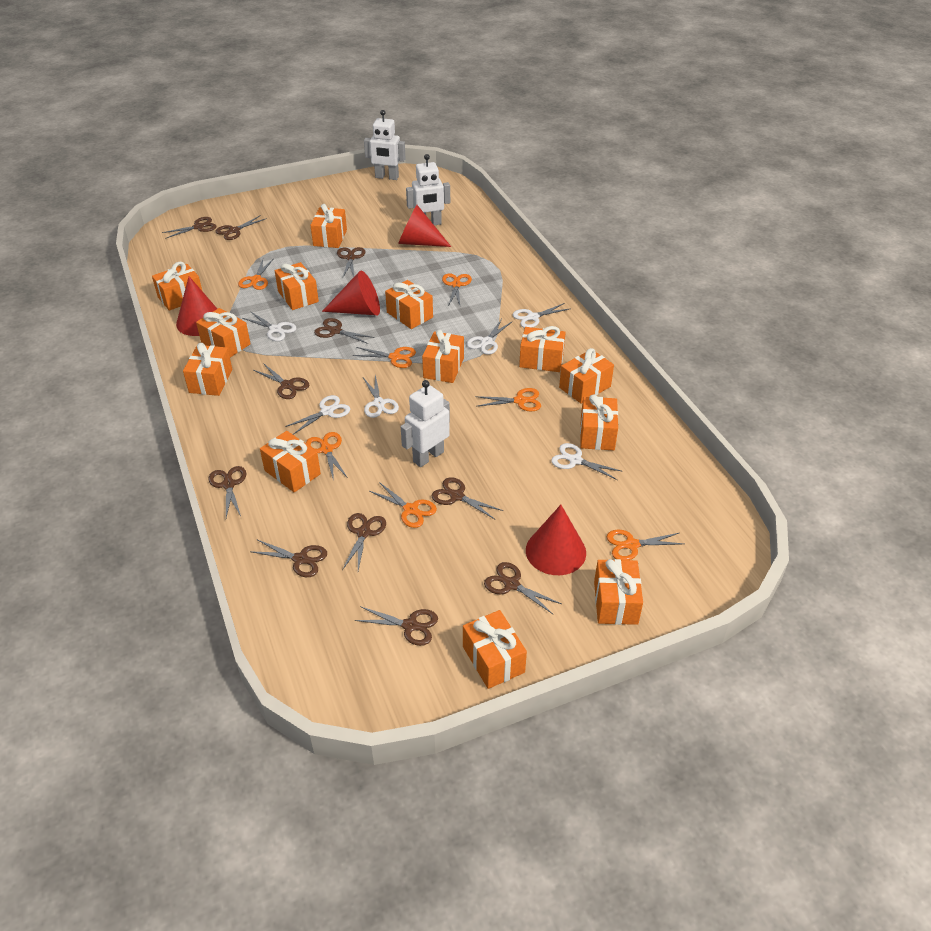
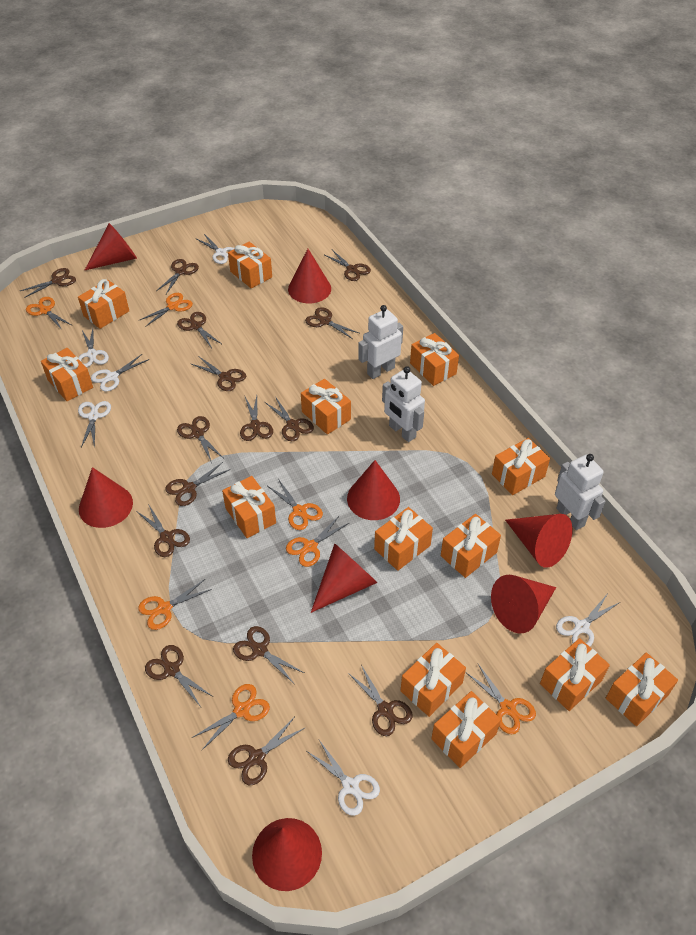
brown scissors: [162,217,217,239] [209,466,246,518] [215,215,267,240] [250,540,327,577] [254,363,309,399] [314,318,375,344] [337,247,365,277] [342,513,386,571] [355,606,438,646] [431,477,503,519] [484,562,562,614] = 11 -> [20,268,76,298] [136,504,190,557] [145,645,213,707] [156,259,199,294] [165,462,231,506] [177,312,221,348] [177,416,223,463] [191,356,246,391] [228,718,306,785] [233,626,304,683] [240,396,273,441] [265,396,314,441] [305,307,359,339] [325,250,371,281] [348,665,413,736] = 15
red cone: [176,276,217,336] [322,271,380,315] [398,205,451,247] [526,505,586,575] = 4 -> [79,467,133,528] [85,223,137,270] [252,818,322,891] [288,249,331,303] [311,543,377,613] [347,460,400,520] [491,575,556,633] [505,514,572,568] = 8

